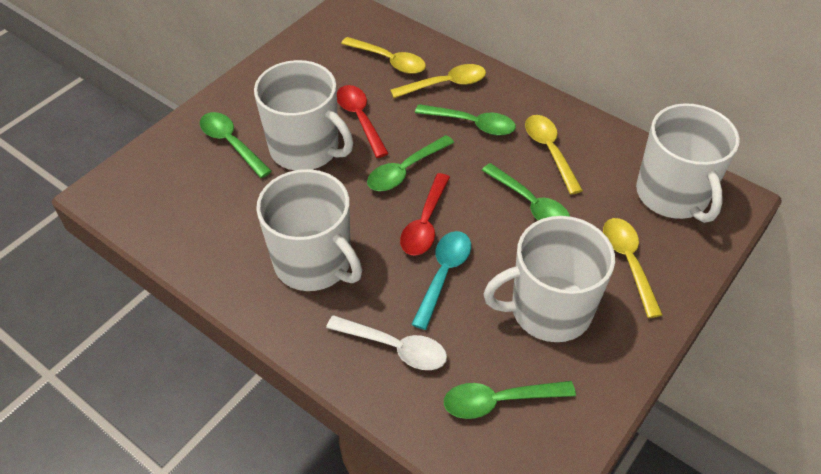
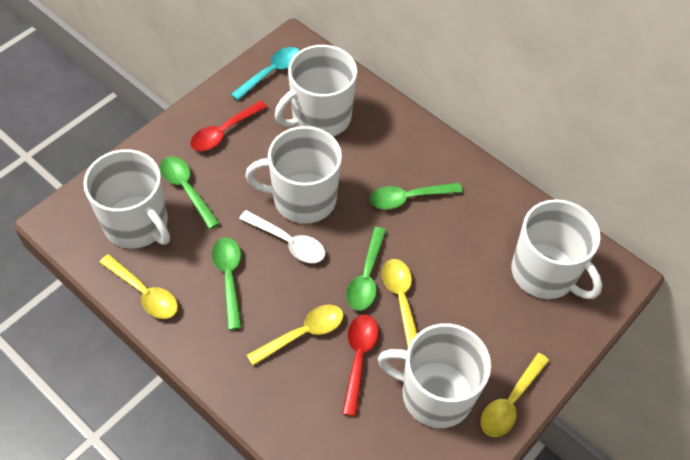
green spoon: [200,112,272,178] [367,135,454,191] [415,104,516,136] [444,381,576,419] [482,163,570,220] = 5 -> [160,156,220,229] [212,237,242,330] [346,227,386,311] [370,183,463,210] = 4
white mug: [254,60,353,170] [256,169,362,291] [483,216,615,342] [636,103,740,223] = 4 -> [84,149,170,249] [245,126,342,224] [275,45,357,137] [378,323,491,428] [511,199,602,299] = 5

